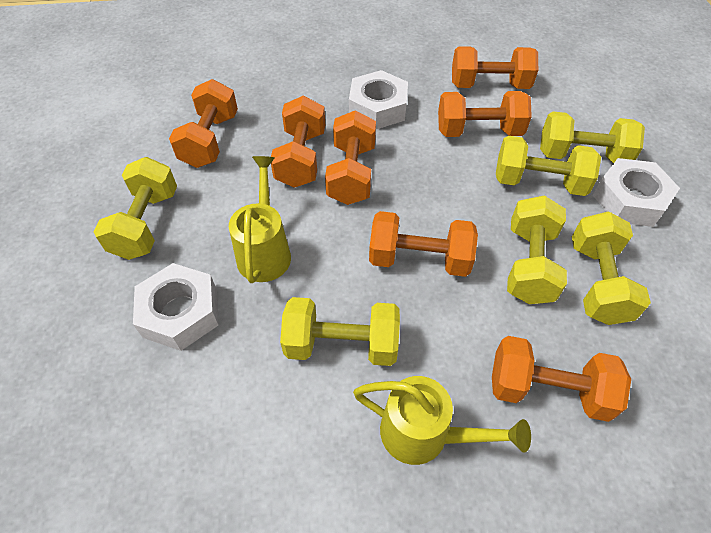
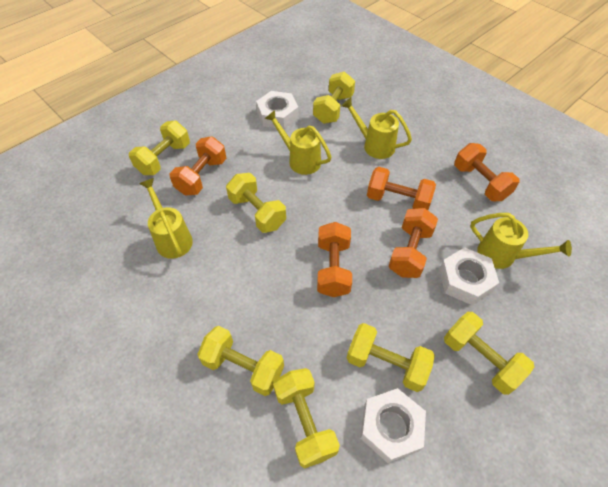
orange dumbbell: [169,79,238,168] [271,96,325,188] [325,110,376,205] [369,211,478,277] [438,91,532,137] [452,46,538,89] [492,336,631,422] = 7 -> [170,136,226,195] [317,222,352,297] [367,167,436,210] [388,208,438,278] [454,143,519,201] = 5
yellow dumbbell: [94,157,177,260] [280,297,400,366] [496,136,601,196] [507,195,567,304] [540,111,645,164] [572,212,651,325] = 6 -> [129,120,190,175] [197,326,284,396] [226,173,286,233] [273,368,340,468] [313,72,355,124] [347,323,435,392] [444,312,534,395] = 7
yellow watering can: [229,156,291,283] [353,376,531,465] = 2 -> [139,178,193,259] [265,110,332,175] [341,98,412,159] [470,213,572,269] = 4

